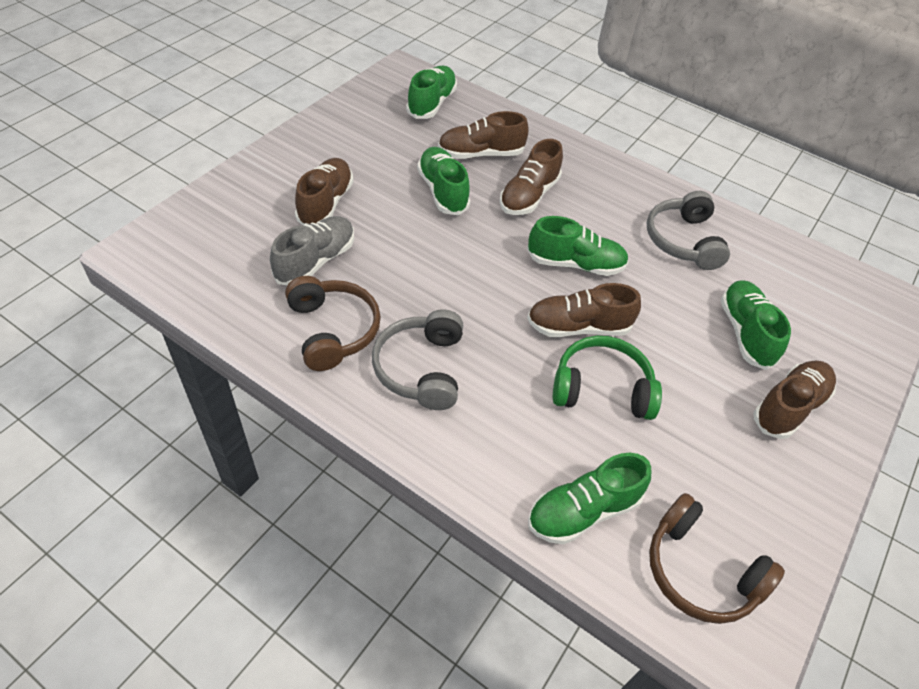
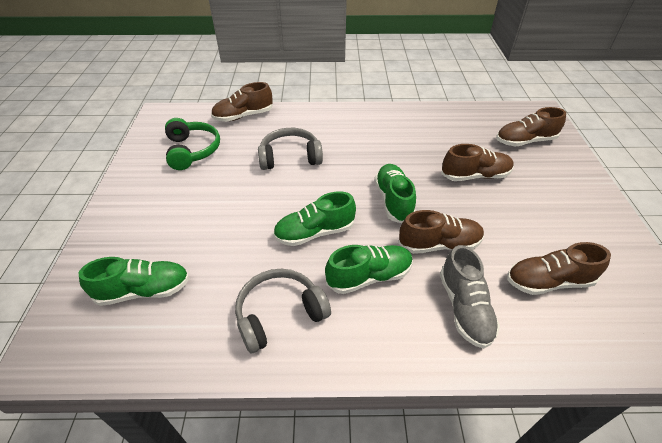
brown headphones: [285,276,381,371] [649,493,785,624] = 2 -> none = 0
green shoe: [406,66,457,119] [417,147,470,215] [527,216,629,276] [528,453,651,544] [720,280,791,370] = 5 -> [78,257,189,306] [273,191,356,246] [325,245,413,294] [375,164,416,223] = 4

